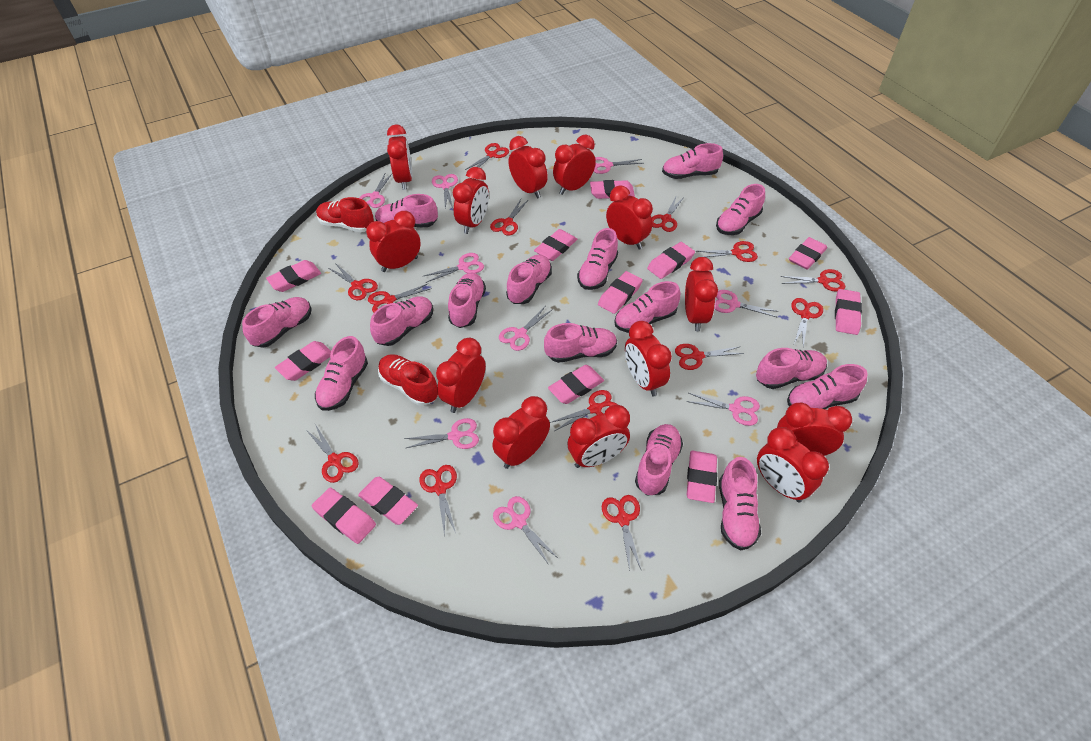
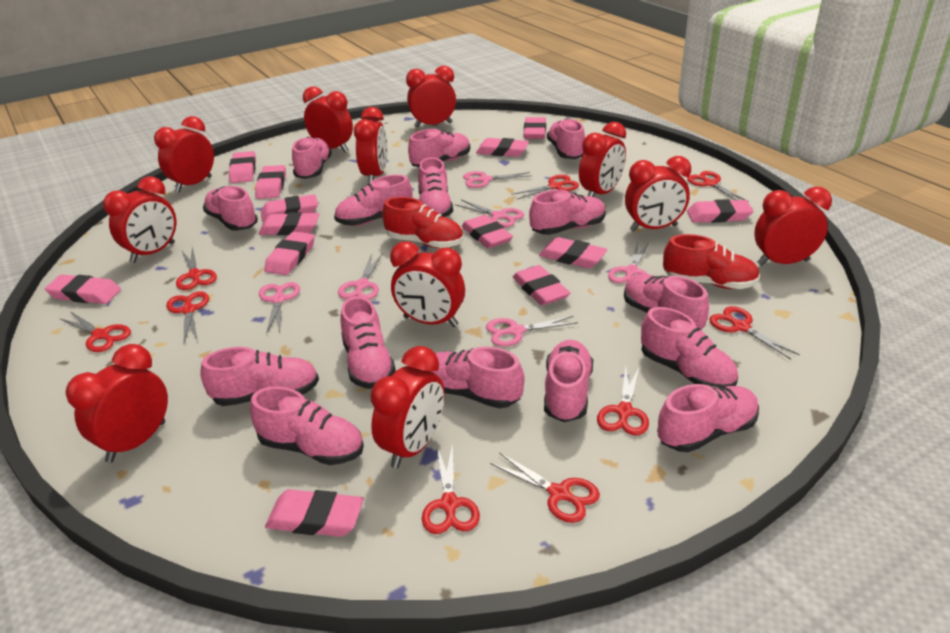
pink eraser: [266,260,321,292] [275,341,331,381] [312,487,376,544] [358,477,418,525] [534,229,577,261] [548,365,604,404] [590,180,635,199] [598,271,643,314] [647,242,695,279] [687,451,717,503] [789,237,827,270] [835,289,862,335] = 12 -> [45,274,121,304] [229,151,256,183] [255,165,286,199] [259,212,319,235] [261,194,318,222] [264,231,315,275] [265,489,364,537] [462,215,513,249] [476,138,529,157] [513,265,570,306] [524,117,546,139] [539,237,607,268] [687,199,753,223] = 13
pink scissors: [359,174,392,208] [404,418,479,449] [424,253,484,283] [432,174,458,208] [493,496,559,565] [499,307,553,351] [593,157,643,174] [686,393,760,426] [715,290,779,318] = 9 -> [259,282,300,334] [338,254,382,300] [456,200,524,227] [463,171,532,188] [486,316,578,347] [608,243,649,283] = 6
red clock: [366,211,421,272] [387,124,412,190] [436,338,486,413] [453,167,489,234] [493,396,550,469] [509,136,548,198] [553,135,596,195] [567,405,630,468] [606,185,653,250] [625,321,672,396] [685,257,718,331] [757,427,829,503] [777,403,852,456] = 13 -> [65,344,168,463] [103,176,176,263] [154,116,214,192] [303,86,353,153] [354,107,387,184] [370,346,444,468] [390,241,465,327] [406,66,456,128] [579,122,626,197] [625,156,691,232] [754,187,832,266] = 11
red scissors: [306,424,359,483] [329,263,378,300] [368,283,432,312] [419,465,457,537] [465,143,509,170] [490,199,529,236] [550,390,618,431] [602,495,642,571] [652,197,684,232] [675,344,744,370] [696,241,758,262] [780,269,846,292] [791,298,823,347] = 13 -> [59,311,131,352] [166,291,209,342] [176,246,217,290] [422,445,480,534] [490,452,600,523] [511,174,579,200] [597,366,649,436] [687,171,746,200] [709,306,800,359] = 9

